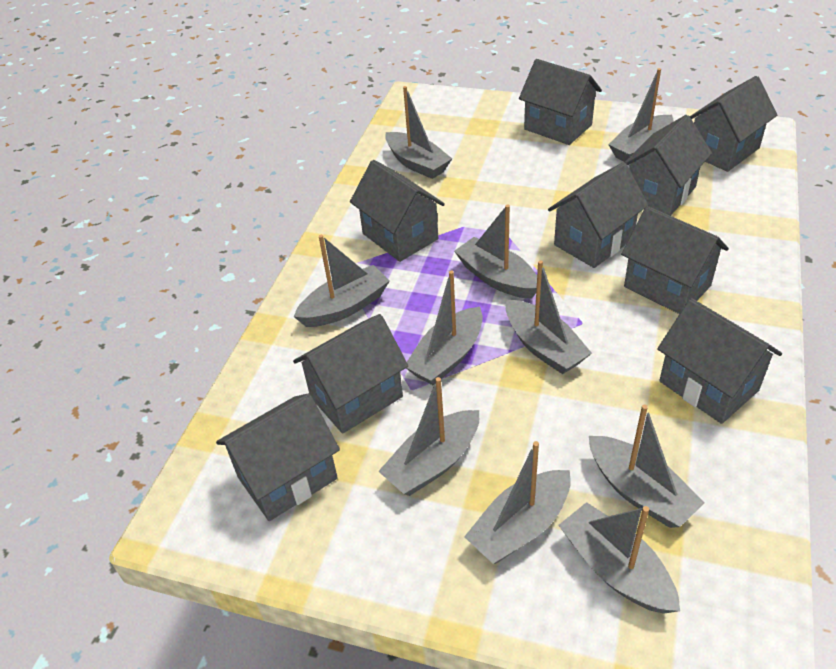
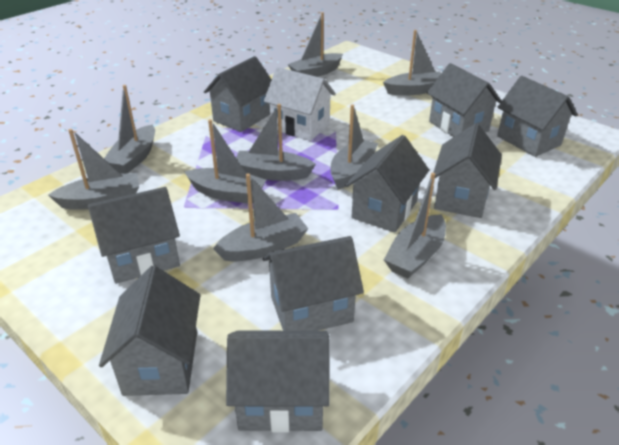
grey boat: [294,235,389,327] [378,377,479,496] [385,86,452,179] [406,271,483,385] [454,205,537,299] [464,441,571,564] [506,260,592,374] [559,502,680,614] [589,404,705,528] [608,68,674,162] = 10 -> [48,129,139,210] [104,85,155,174] [185,119,266,203] [213,174,308,262] [236,104,316,181] [288,12,343,77] [330,104,378,190] [383,30,441,95] [384,173,446,279] = 9
white house: none = 0 -> [264,67,336,141] = 1

